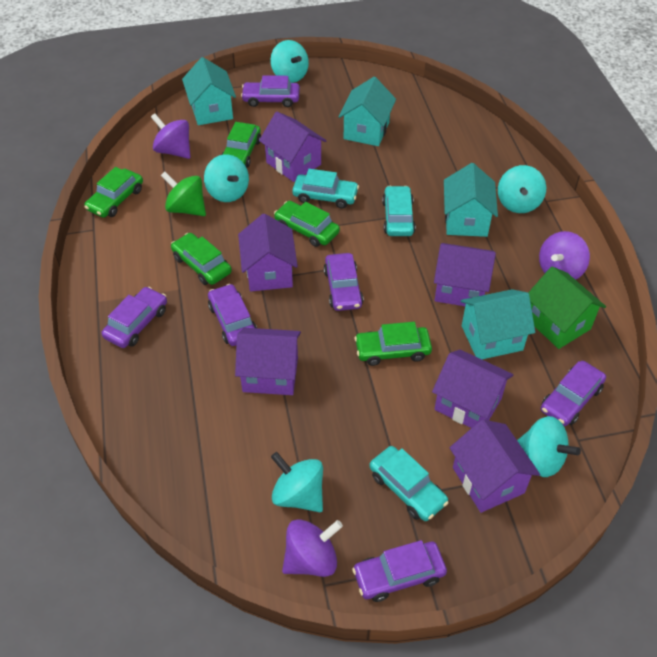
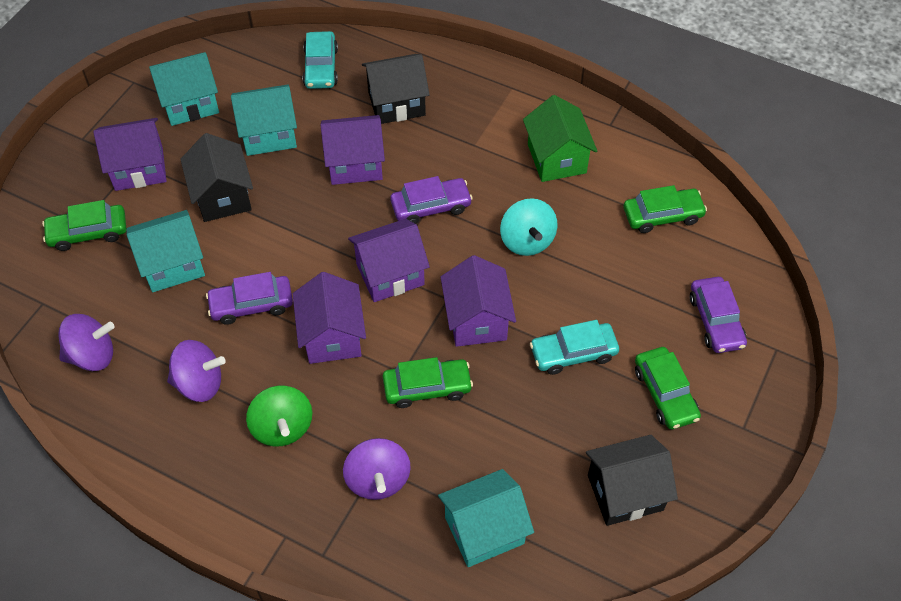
black house: none = 0 -> [180,133,253,222] [362,54,430,124] [586,435,678,526] = 3
green car: [84,167,143,218] [171,233,232,285] [222,122,261,168] [274,201,340,247] [354,322,432,366] = 5 -> [42,200,126,251] [383,357,473,408] [623,185,707,233] [635,347,701,430] = 4
purple car: [102,287,167,348] [208,284,257,346] [241,75,300,107] [324,253,364,311] [352,540,447,602] [541,361,606,426] = 6 -> [206,272,293,325] [390,176,473,224] [690,277,747,353] = 3
purple house: [235,328,301,395] [238,213,298,292] [259,112,327,182] [432,349,513,428] [434,243,496,306] [450,419,540,513] = 6 -> [93,118,167,191] [293,272,366,364] [321,115,385,185] [348,219,430,302] [441,255,516,347] = 5
turquoise car: [292,169,359,208] [369,446,449,521] [382,186,416,236] = 3 -> [302,31,338,89] [530,320,619,375] = 2
turquoise spinning top: [204,154,249,202] [270,40,309,83] [271,452,323,512] [498,165,546,213] [517,416,581,477] = 5 -> [500,198,557,256] = 1

